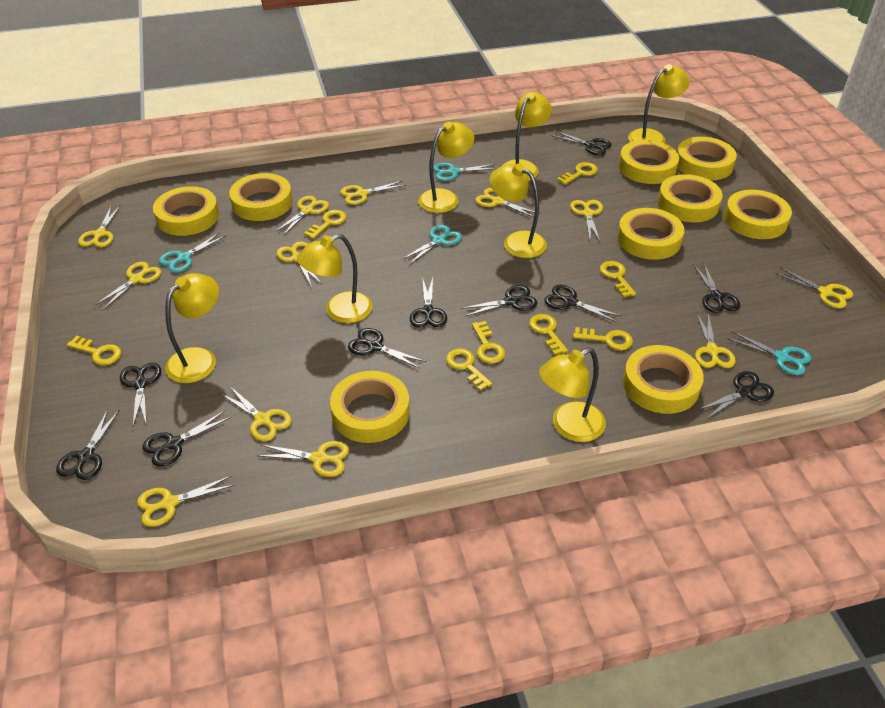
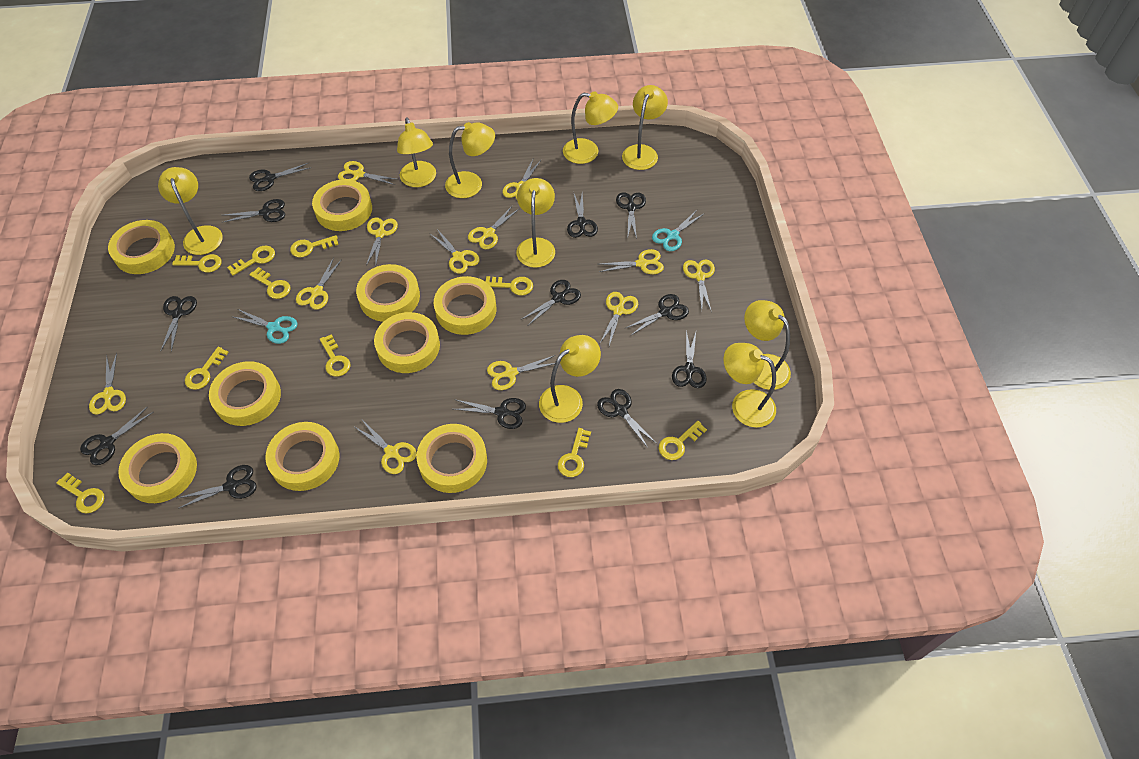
black scissors: [56,409,120,480] [120,363,161,426] [142,411,231,467] [348,328,426,368] [410,277,447,328] [461,285,537,316] [544,285,621,322] [551,130,612,155] [693,264,740,313] [698,371,774,419] = 10 -> [80,406,153,465] [161,296,197,352] [178,465,257,509] [222,199,285,223] [249,163,310,191] [454,398,526,429] [521,280,581,325] [567,193,598,238] [597,389,657,448] [616,192,646,239] [626,294,689,336] [672,330,707,388] = 12
turquoise scissors: [159,232,226,273] [401,225,462,265] [433,163,497,181] [727,331,811,375] = 4 -> [231,309,298,344] [652,210,704,251] = 2
yellow key: [67,336,122,365] [304,210,347,239] [446,348,493,391] [472,321,505,364] [529,314,568,355] [557,162,598,185] [573,327,633,350] [600,261,636,298] = 8 -> [56,473,104,513] [172,254,222,272] [185,347,229,390] [227,246,275,276] [249,267,291,299] [290,235,339,257] [320,334,351,377] [486,276,533,296] [558,428,591,477] [659,421,707,460] = 10
yellow lamp: [165,273,219,383] [297,234,373,323] [418,122,474,213] [489,164,547,258] [502,92,552,181] [539,348,606,442] [628,64,690,143] = 7 -> [158,167,223,255] [397,117,436,187] [445,122,495,198] [516,178,555,268] [539,335,601,423] [563,91,618,164] [622,85,668,170] [723,343,776,428] [744,300,791,390] = 9

